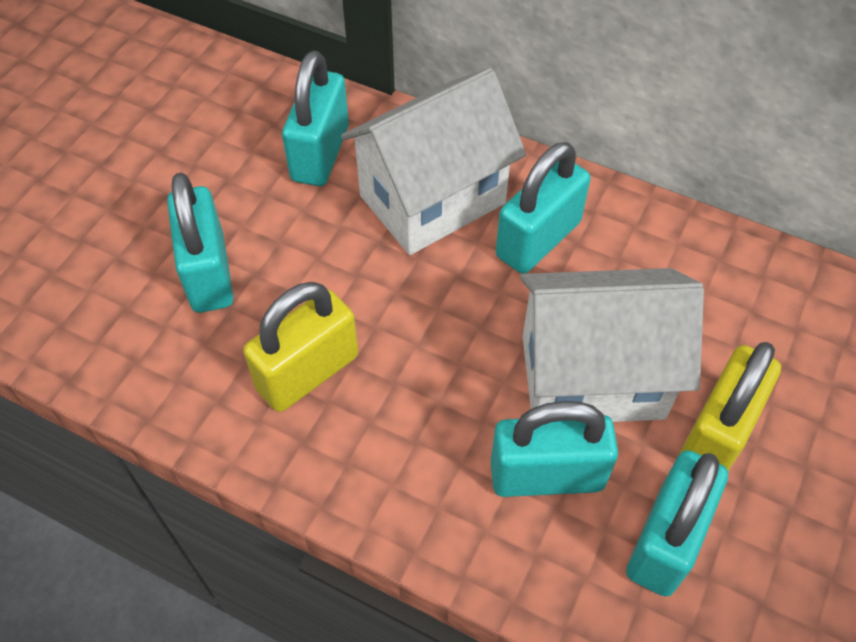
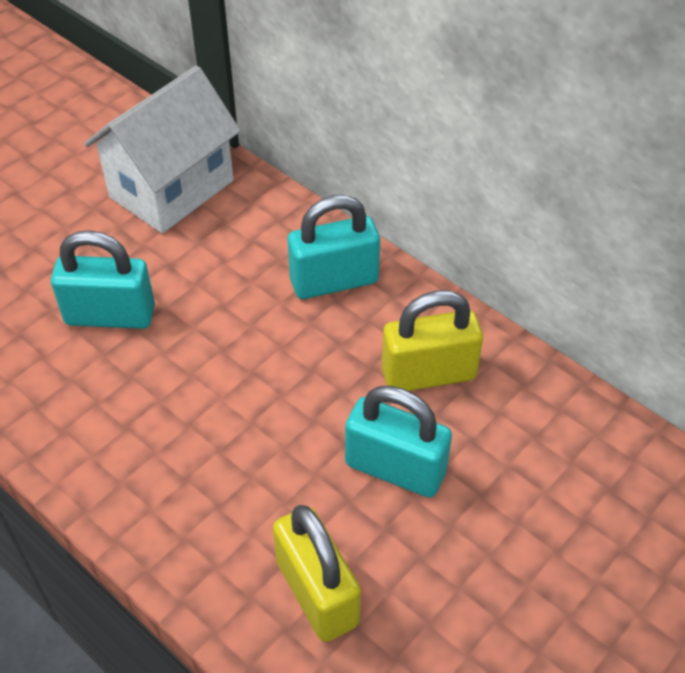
turquoise padlock: [167,173,234,313] [282,51,349,186] [491,401,618,497] [496,142,591,274] [626,450,728,597] = 5 -> [51,230,155,329] [288,195,380,299] [345,386,452,498] = 3
white house: [341,68,526,255] [520,268,704,422] = 2 -> [84,65,241,233] = 1

